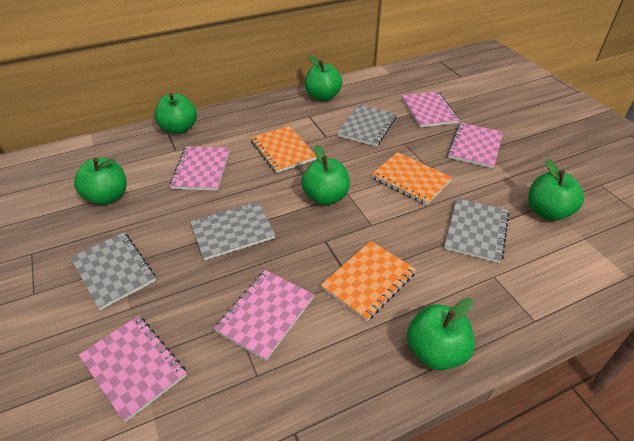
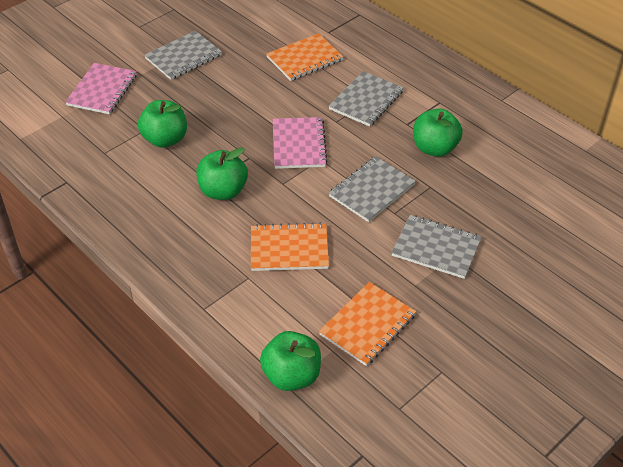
green apple: [74,158,127,205] [155,93,197,134] [301,145,350,205] [305,55,342,101] [407,298,475,370] [528,159,584,221] = 6 -> [138,100,187,148] [196,147,248,200] [260,331,321,391] [413,108,463,157] = 4
pink notebook: [79,316,187,422] [169,146,230,191] [214,270,314,361] [402,91,459,128] [447,123,503,168] = 5 -> [65,63,137,114] [273,117,328,169] = 2

